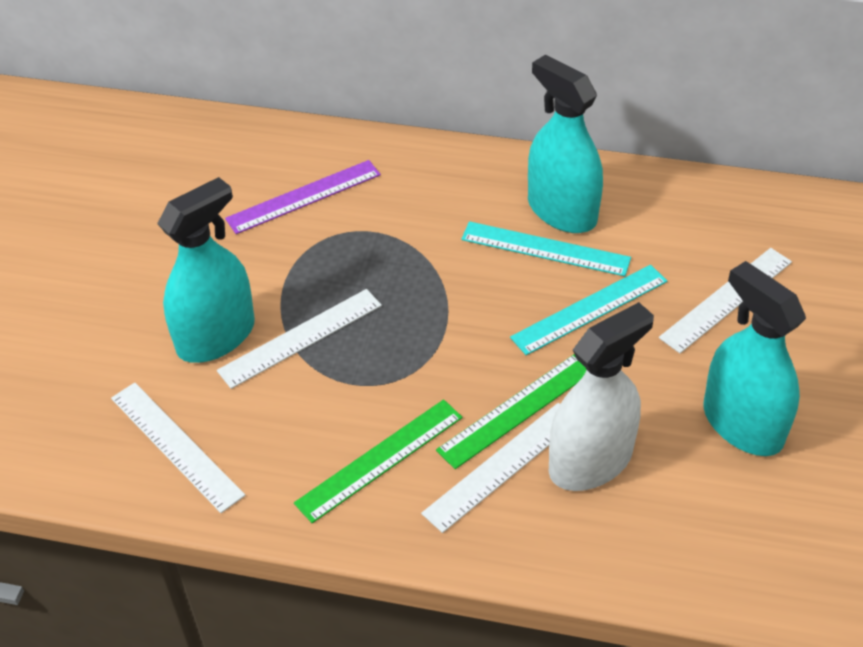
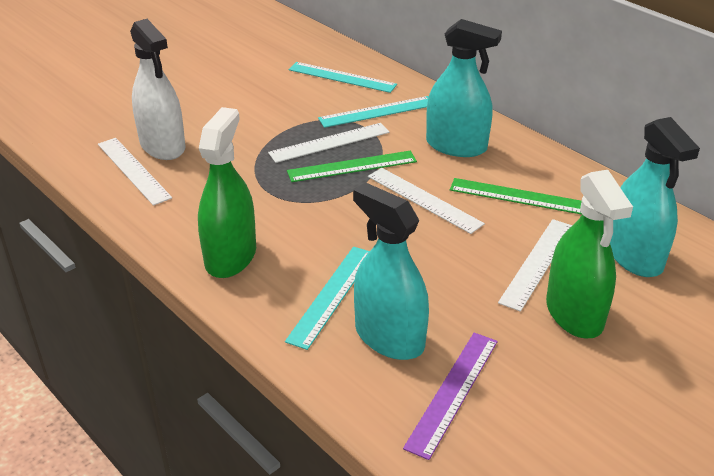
green spray bottle: none = 0 -> [198,107,256,278] [546,170,633,339] = 2
turquoise ruler: [461,221,631,276] [510,265,667,355] = 2 -> [285,247,370,350] [289,62,397,93] [318,96,428,128] = 3

